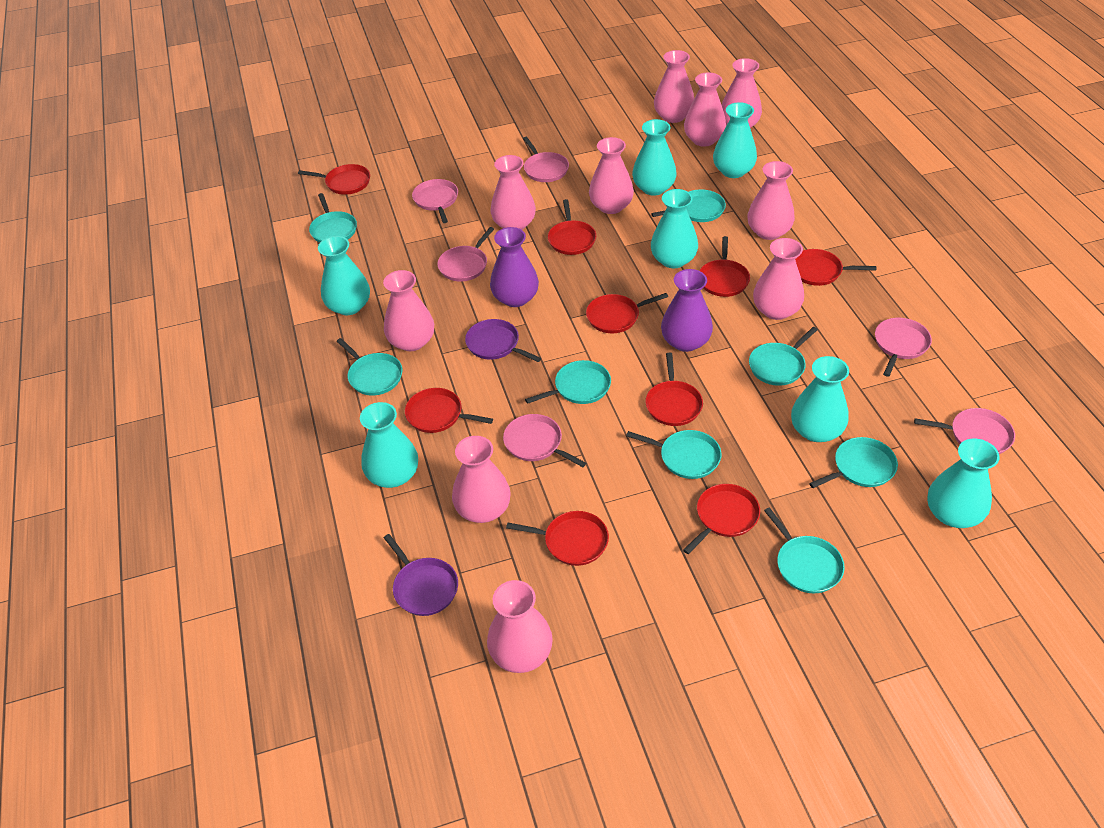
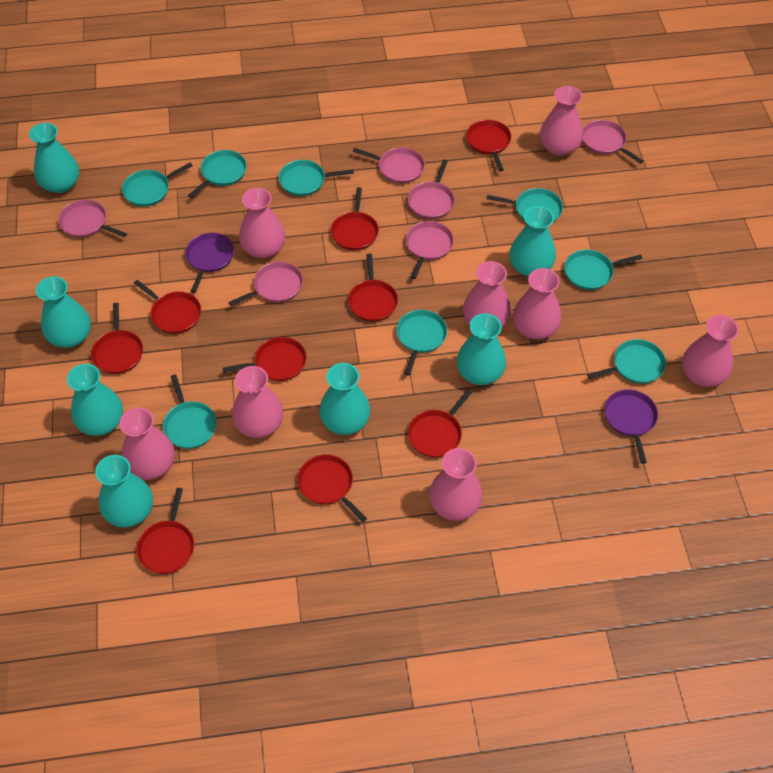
pink vase: [383,270,434,351] [452,436,511,523] [487,580,553,673] [490,155,536,230] [589,137,634,214] [654,50,694,123] [684,72,726,147] [722,58,762,128] [747,161,795,240] [753,238,804,320] = 10 -> [119,408,175,480] [232,366,283,438] [239,188,285,258] [429,448,483,521] [463,261,511,327] [513,268,561,339] [540,86,583,156] [682,315,739,387] = 8
purple vase: [490,227,539,307] [661,269,713,352] = 2 -> none = 0

